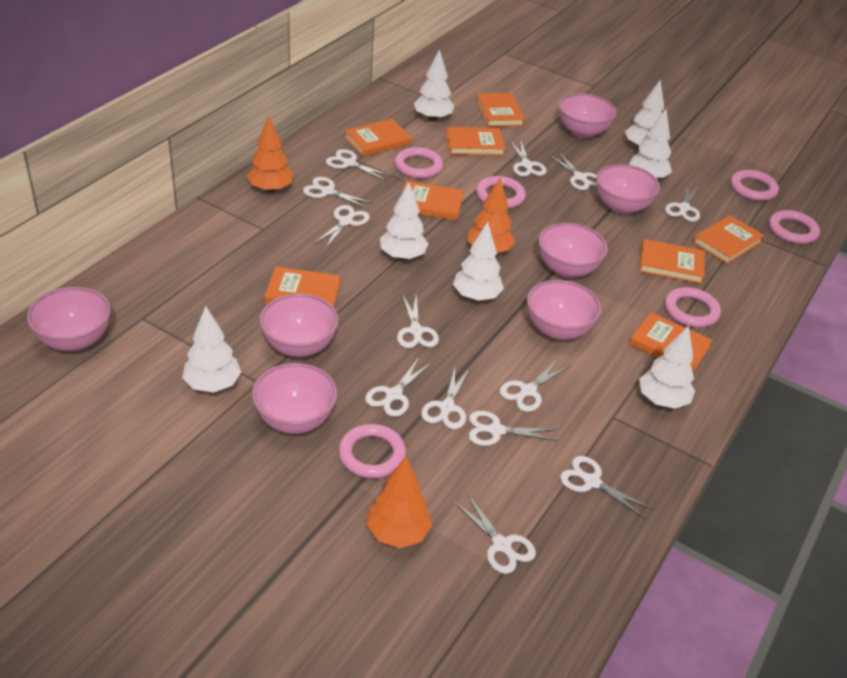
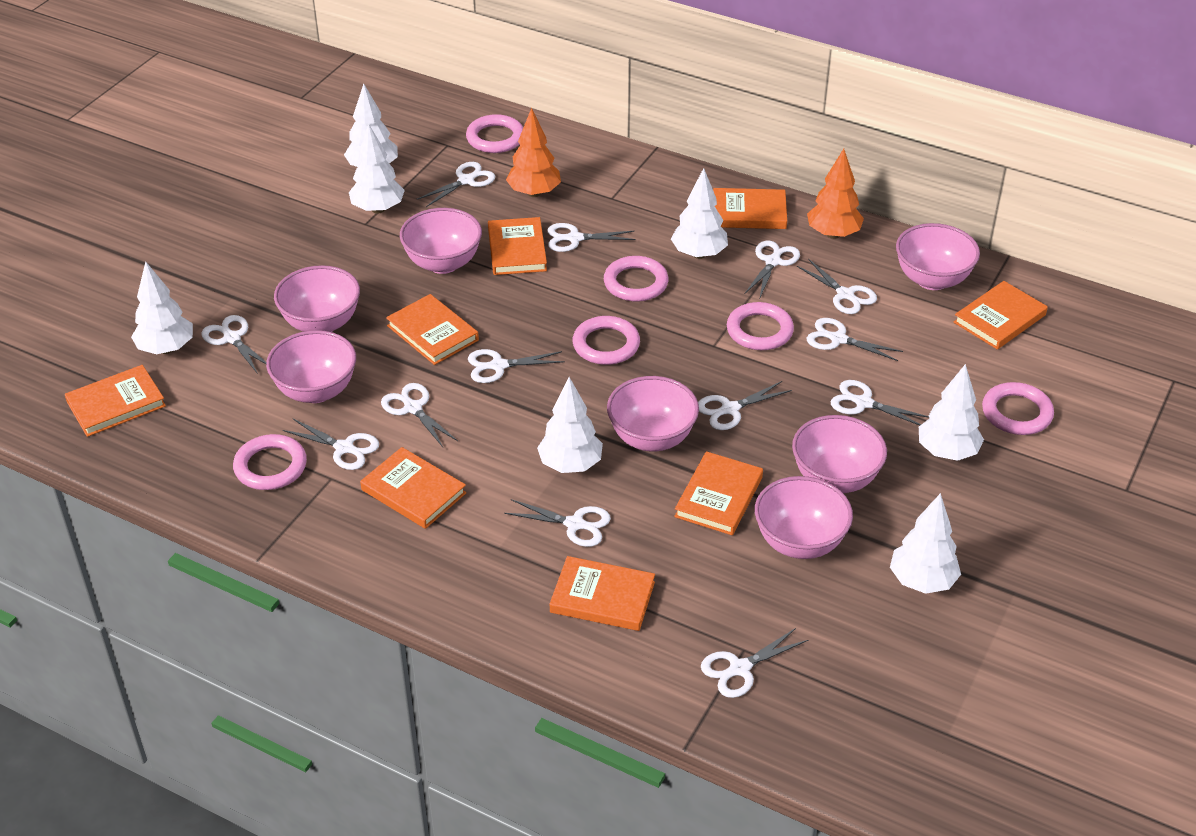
orange tree: [247,116,293,193] [366,456,432,548] [467,178,515,253] = 3 -> [506,108,561,197] [807,149,864,239] = 2

